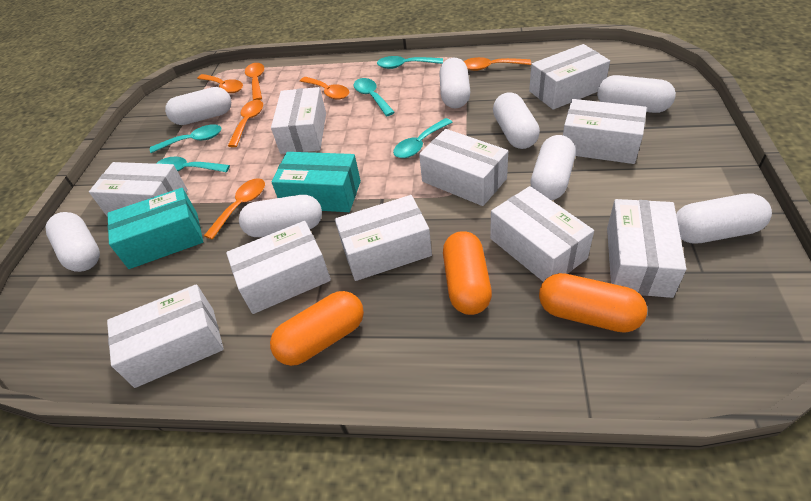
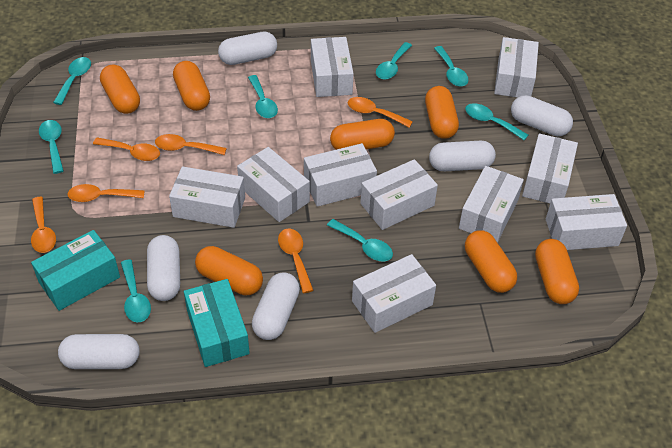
orange capsule: [270,291,364,366] [443,231,492,315] [539,273,647,333] = 3 -> [100,64,140,114] [173,61,210,111] [195,246,263,295] [330,119,395,150] [425,86,459,139] [465,230,517,293] [535,239,579,304] = 7
turquoise spoon: [150,124,222,153] [156,156,230,173] [354,78,395,116] [377,56,443,69] [393,118,452,158] = 5 -> [39,120,64,174] [53,57,91,105] [121,259,151,322] [248,75,278,118] [327,219,393,262] [376,42,412,80] [434,46,468,87] [465,103,528,140] = 8
white capsule: [45,212,100,272] [165,87,231,125] [239,195,322,237] [439,58,471,108] [493,92,540,149] [530,135,576,200] [597,75,676,113] [676,193,772,243] = 8 -> [58,334,140,369] [147,235,180,301] [218,32,277,65] [252,272,300,340] [429,141,496,171] [511,95,573,136] = 6

